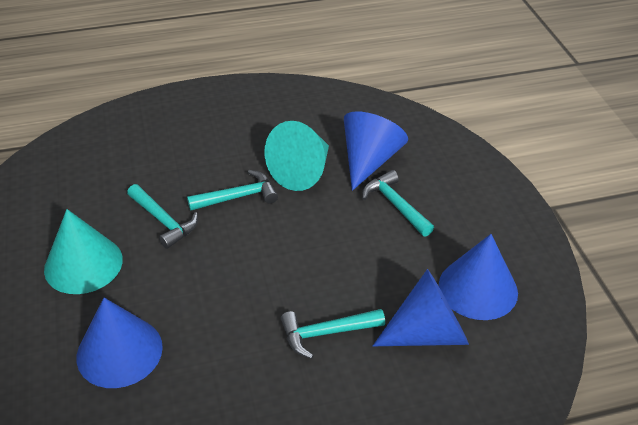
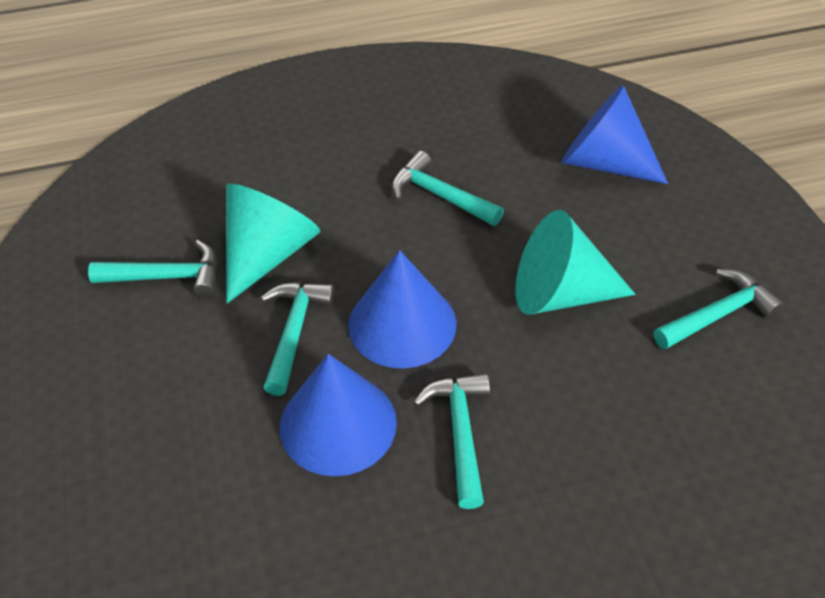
blue cone: [76,298,163,388] [344,111,408,191] [373,269,469,346] [439,234,518,320] = 4 -> [280,354,397,476] [348,250,456,368] [561,85,668,184] = 3
turquoise hammer: [127,184,198,249] [187,170,278,211] [280,309,385,359] [362,170,434,236] = 4 -> [88,240,218,298] [261,282,335,396] [392,151,504,226] [413,373,490,509] [653,269,784,349] = 5

